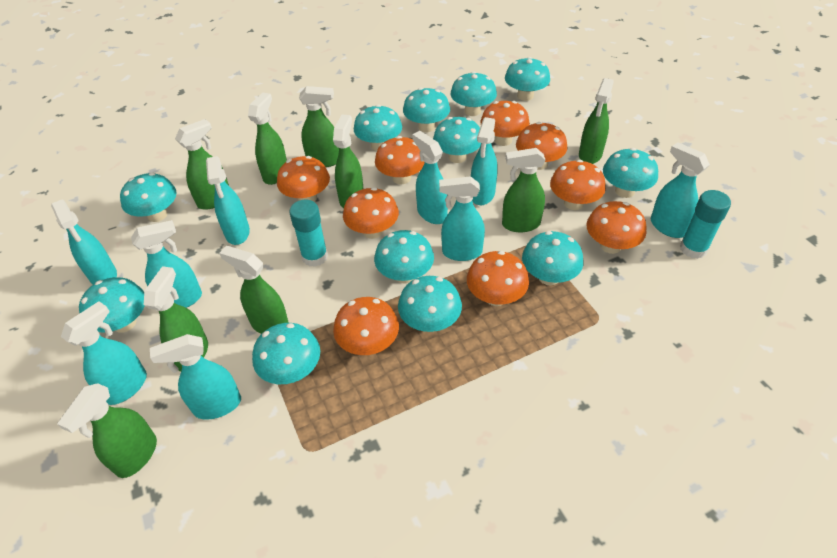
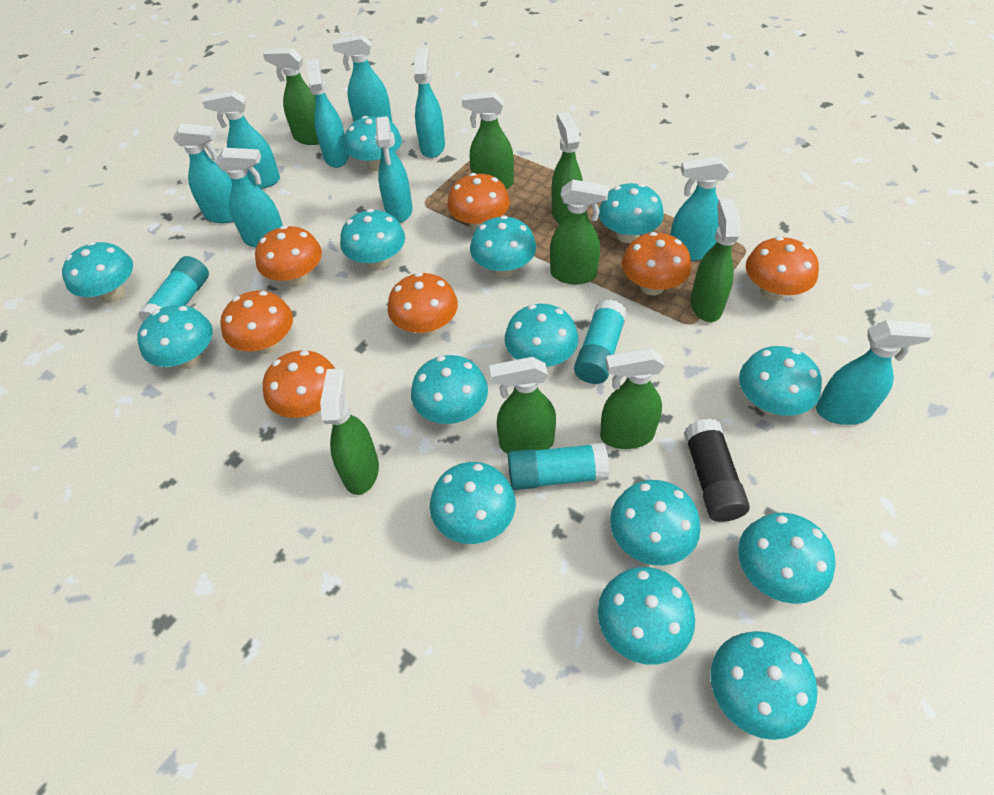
black glue stick: none = 0 -> [684,419,750,522] = 1
green spray bottle: [57,383,157,478] [144,266,208,372] [175,119,229,210] [219,246,289,334] [248,92,287,185] [299,86,339,167] [333,115,364,208] [502,148,545,232] [579,78,613,164] = 9 -> [263,48,319,145] [320,369,379,495] [462,91,514,189] [489,357,556,454] [550,180,609,285] [552,112,583,225] [600,348,665,449] [691,199,741,322] = 8
orange mushroom: [277,156,330,202] [333,297,399,355] [343,187,399,239] [375,136,425,184] [467,251,529,306] [481,101,530,146] [516,122,568,170] [550,160,606,210] [587,201,646,254] = 9 -> [221,291,293,354] [255,226,322,287] [263,350,336,418] [388,272,458,336] [447,173,510,231] [621,232,691,295] [746,236,819,301] = 7
turquoise glue stick: [289,199,328,267] [680,190,731,259] = 2 -> [138,256,209,322] [508,443,609,490] [574,299,627,384] = 3
turquoise mushroom: [79,277,145,333] [120,173,177,222] [252,323,320,384] [354,105,402,151] [374,230,434,284] [398,276,462,332] [403,88,450,132] [433,117,481,163] [451,71,497,116] [505,57,550,101] [522,231,584,285] [603,148,658,198] = 12 -> [62,242,133,302] [137,305,213,369] [340,209,405,270] [344,116,402,171] [411,355,488,424] [430,462,516,544] [470,215,536,278] [505,304,578,368] [598,567,695,665] [599,183,664,243] [610,480,701,566] [710,631,818,740] [738,513,836,604] [739,346,822,416] = 14

